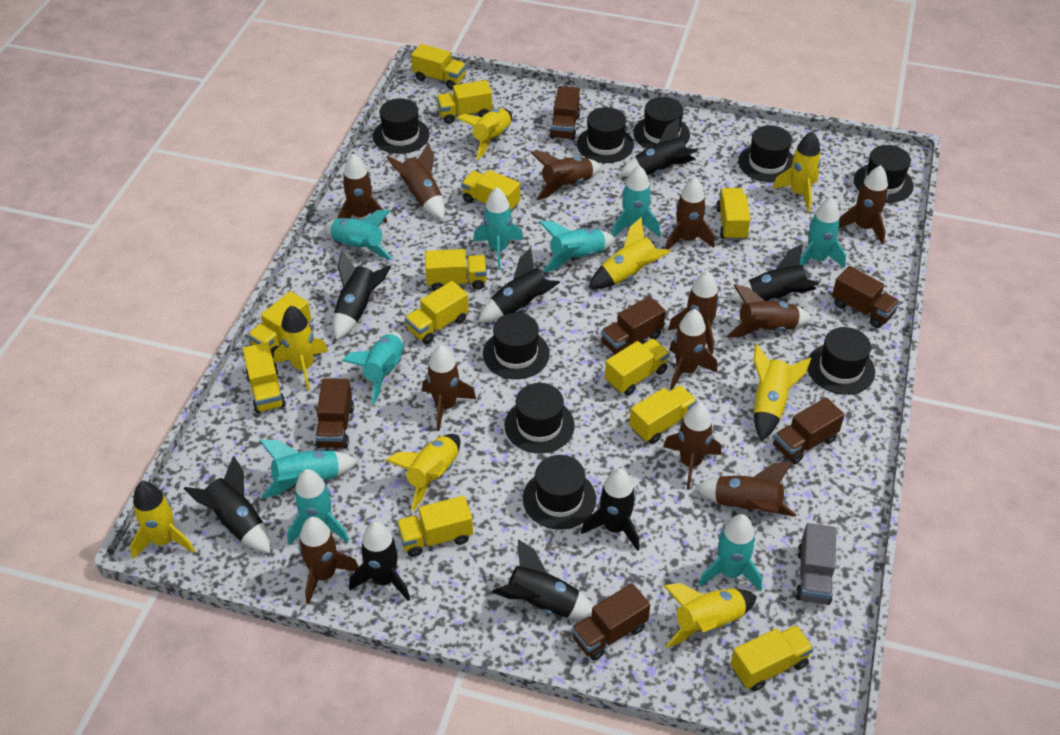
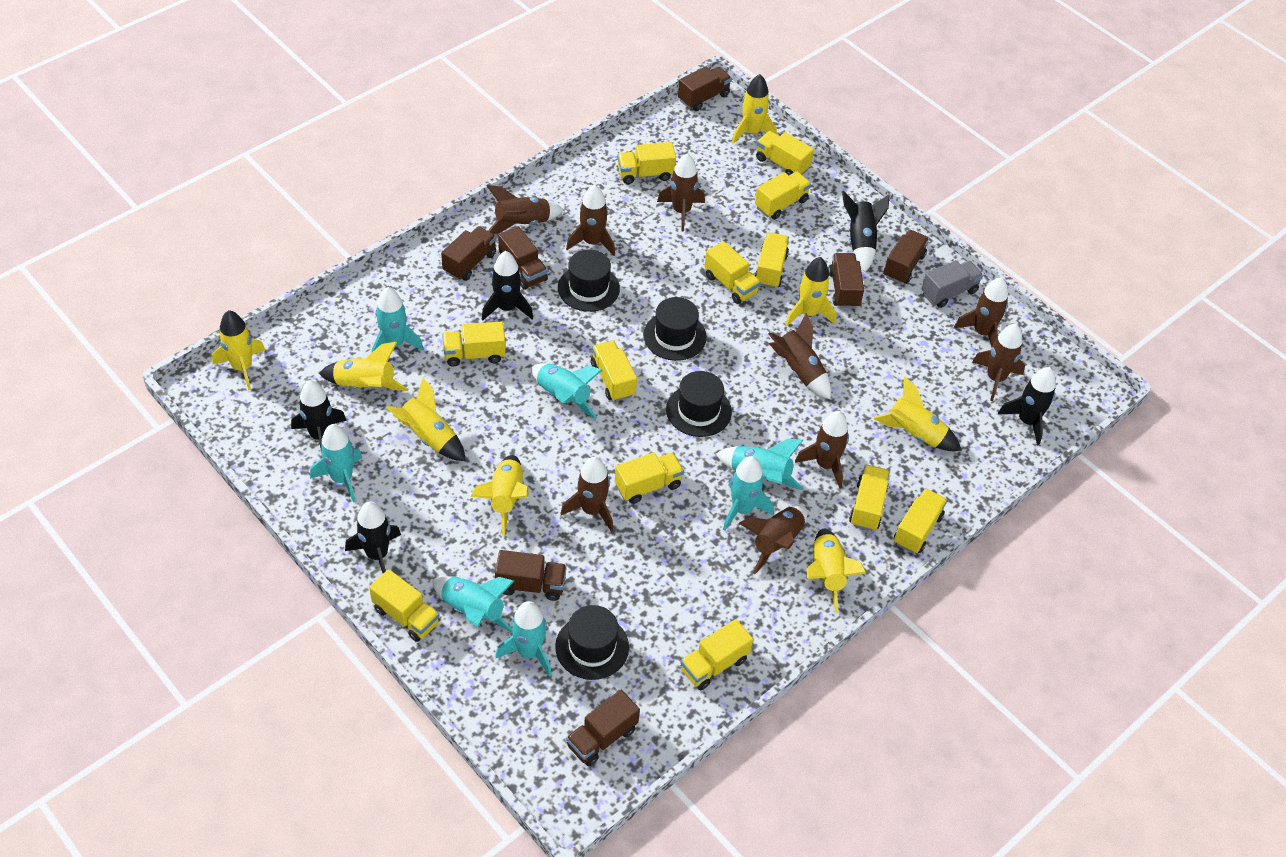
black hat: [373,98,430,154] [483,313,550,379] [505,383,575,453] [523,455,596,530] [577,107,634,163] [633,97,690,149] [738,125,794,182] [807,327,875,395] [854,145,914,203] = 9 -> [555,605,629,680] [558,249,620,312] [643,297,707,361] [666,371,732,437] = 4
black rocket: [184,456,270,553] [333,251,391,340] [349,521,410,601] [478,248,560,322] [492,539,594,619] [581,469,640,551] [619,118,698,177] [730,244,819,303] = 8 -> [291,380,347,453] [345,501,401,573] [482,251,533,320] [842,191,890,272] [998,367,1056,445] = 5
brown rocket: [299,517,359,604] [338,154,387,223] [386,143,445,220] [422,345,476,431] [530,151,602,200] [663,403,721,490] [665,177,714,249] [668,271,719,354] [669,309,717,390] [695,462,797,517] [727,284,812,338] [839,165,888,245] = 12 -> [487,185,564,234] [560,457,614,532] [566,184,615,256] [657,153,705,231] [739,505,807,574] [768,313,831,399] [795,411,849,489] [954,277,1008,347] [972,324,1025,401] = 9
brown truck: [315,378,354,448] [550,86,580,141] [571,583,650,661] [601,296,666,354] [773,397,845,464] [832,266,900,328] = 6 -> [441,226,496,281] [495,550,567,601] [498,226,548,290] [566,690,640,766] [678,66,732,111] [828,253,864,308] [883,230,929,284] = 7
turquoise rocket: [259,440,358,498] [287,469,349,545] [324,210,393,260] [342,332,403,404] [473,187,523,270] [539,221,615,272] [611,165,660,237] [699,514,762,591] [800,197,846,268] = 9 -> [310,424,362,503] [372,287,424,352] [432,576,514,632] [495,601,552,677] [531,363,602,419] [716,439,803,490] [723,456,774,531] = 7

